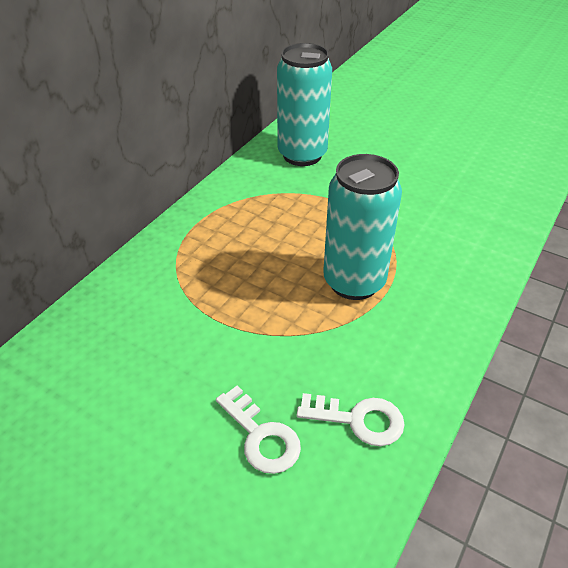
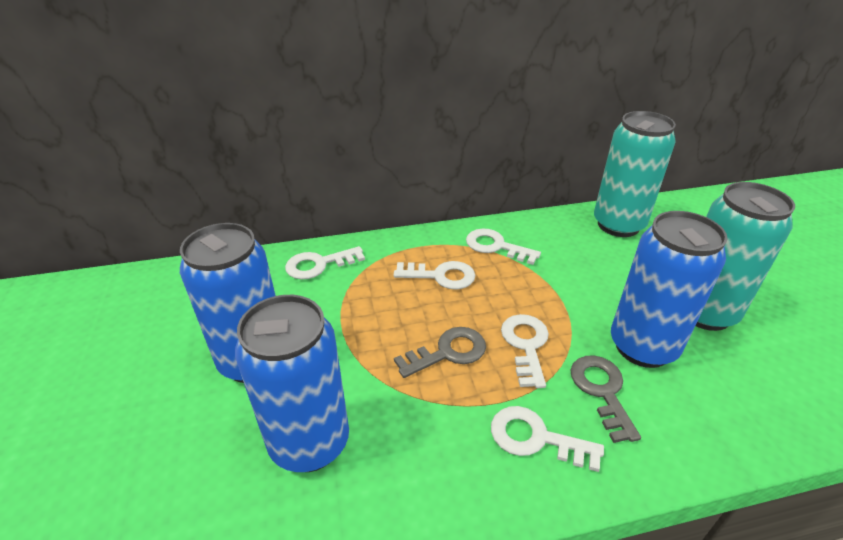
blue can: none = 0 -> [180,223,276,383] [235,295,349,472] [611,211,728,368] = 3
grey key: none = 0 -> [394,327,486,378] [571,355,641,443] = 2
white key: [216,386,301,474] [297,393,405,446] = 2 -> [285,246,365,279] [394,261,475,289] [466,229,541,265] [491,406,604,472] [501,314,549,388] = 5

